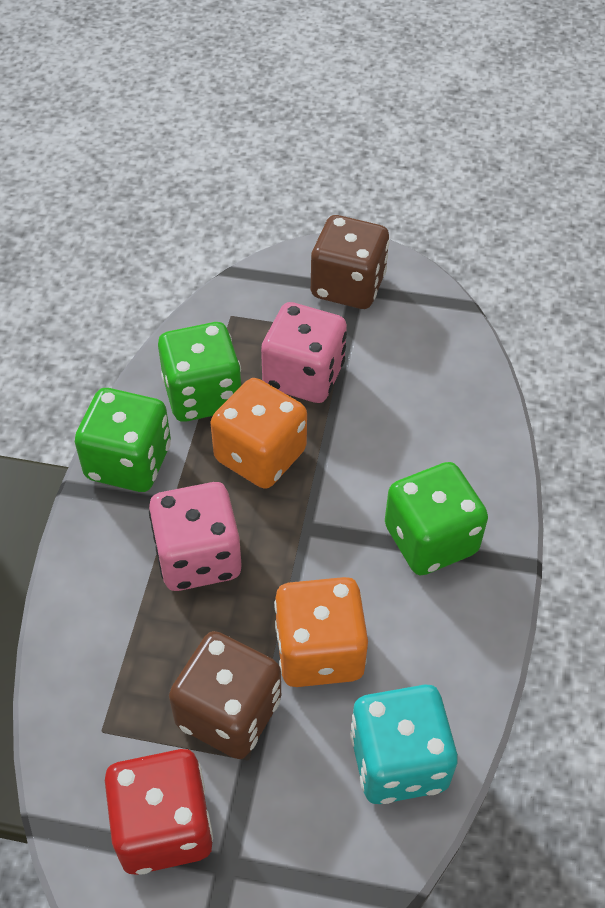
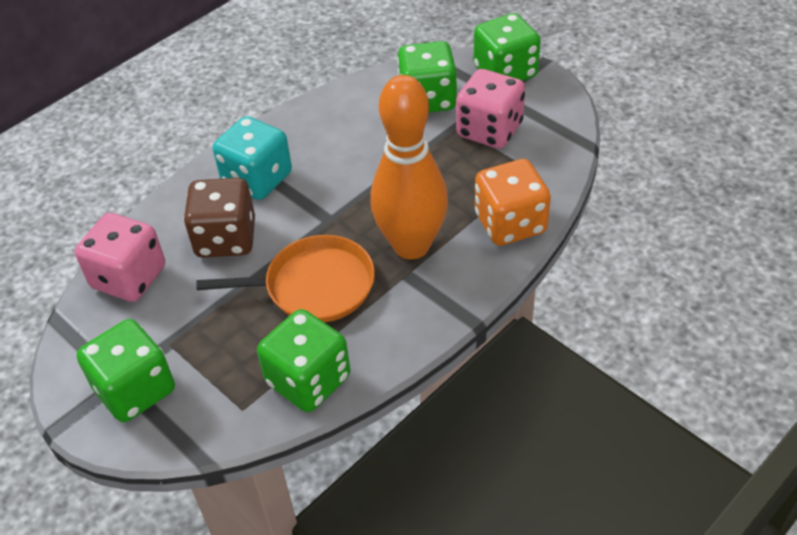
brown dice: [169,631,281,759] [311,215,389,309] = 2 -> [184,178,255,258] = 1
green dice: [75,388,171,492] [158,322,241,422] [385,462,488,575] = 3 -> [77,319,175,422] [257,309,350,412] [397,41,457,112] [474,13,541,81] = 4
orange bowling pin: none = 0 -> [370,75,448,259] = 1
orange dice: [211,378,307,489] [274,577,368,687] = 2 -> [475,159,551,246] = 1
orange pan: none = 0 -> [196,235,375,323] = 1
red dice: [105,749,213,875] = 1 -> none = 0

